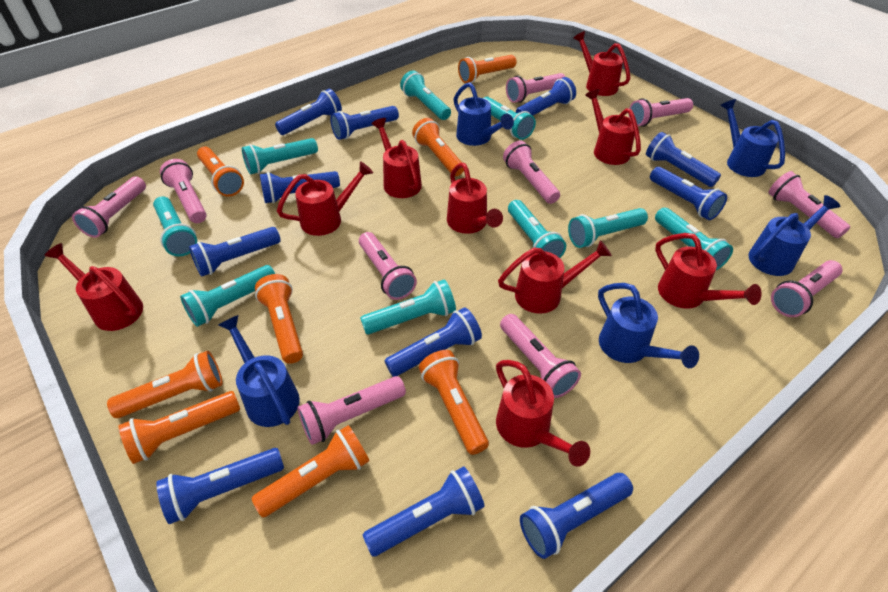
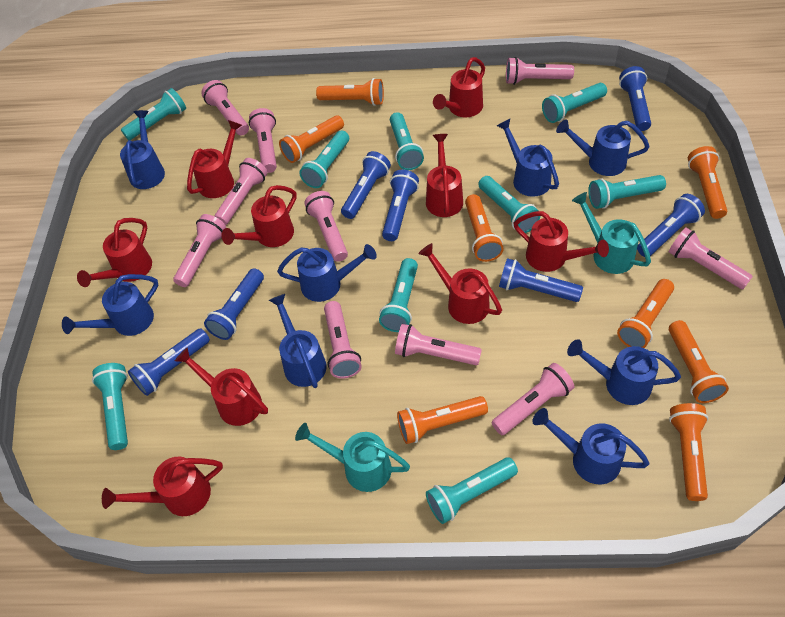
blue flashlight: [156,448,284,524] [189,227,281,277] [260,171,340,203] [275,89,342,135] [330,106,399,140] [363,466,485,557] [384,308,482,377] [516,77,576,116] [520,473,633,559] [646,132,721,187] [650,167,727,220] = 11 -> [128,328,210,396] [204,268,264,340] [341,151,391,219] [382,170,419,241] [499,258,583,302] [619,66,651,131] [637,194,705,257] = 7
blue watering can: [218,315,300,427] [454,82,514,146] [598,283,699,368] [720,99,785,177] [748,195,841,276] = 5 -> [62,274,158,336] [120,110,165,189] [269,294,327,388] [277,244,377,302] [497,119,559,197] [532,408,649,484] [556,119,650,176] [567,339,681,405] = 8
turquoise watering can: none = 0 -> [295,423,410,492] [572,192,651,274] = 2

